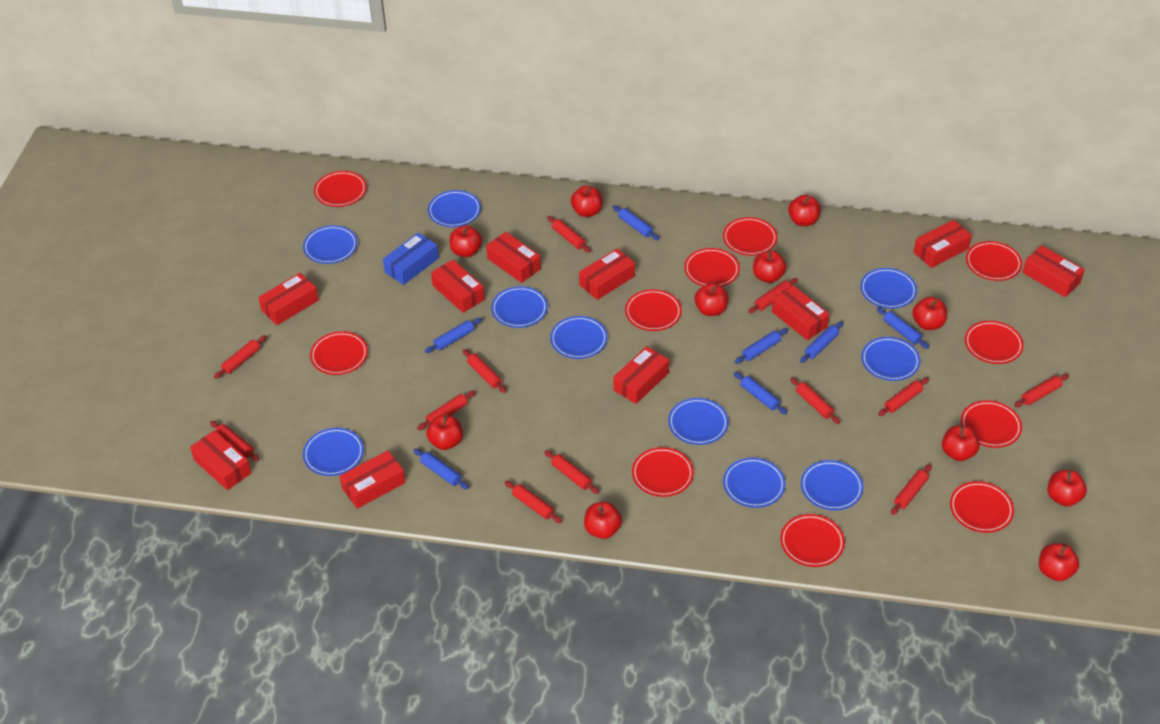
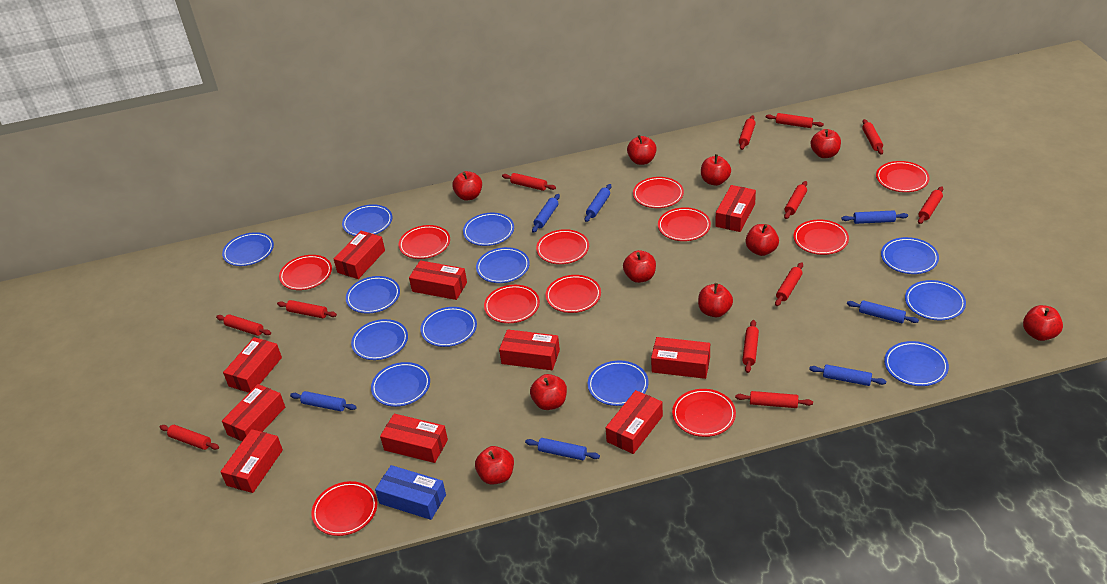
blue plate: [303,225,357,264] [303,428,364,476] [428,190,481,227] [491,286,548,328] [550,316,608,359] [668,398,729,445] [723,458,785,508] [801,460,863,510] [860,268,917,309] [861,337,920,381] = 10 -> [222,232,274,266] [342,204,392,236] [346,276,400,313] [351,319,408,360] [371,362,430,407] [420,307,477,347] [463,213,514,246] [476,247,530,283] [588,360,649,406] [881,237,939,274] [884,341,949,386] [905,280,966,320] = 12
red apple: [426,415,463,450] [450,225,482,257] [571,186,603,217] [584,502,622,539] [695,283,729,316] [753,250,787,283] [788,195,821,226] [912,297,947,330] [942,425,980,461] [1039,543,1079,581] [1048,470,1087,507] = 11 -> [452,171,482,201] [475,446,514,485] [530,374,567,410] [623,250,656,283] [627,135,657,165] [698,283,733,317] [701,154,731,186] [746,224,779,256] [810,129,841,158] [1023,305,1063,341] = 10

